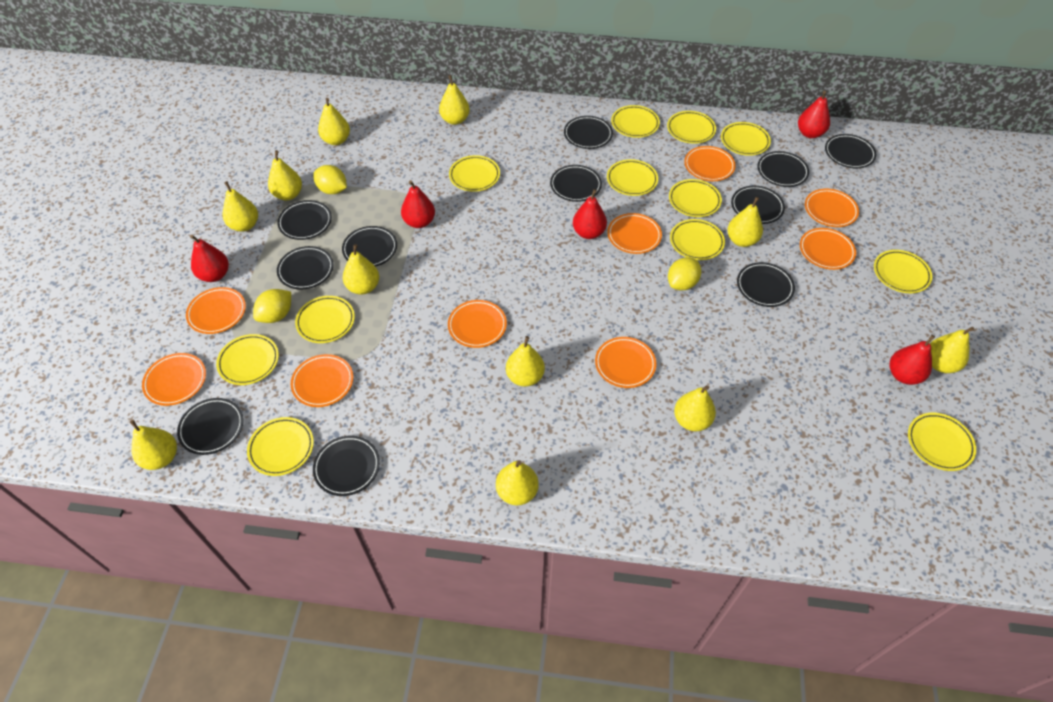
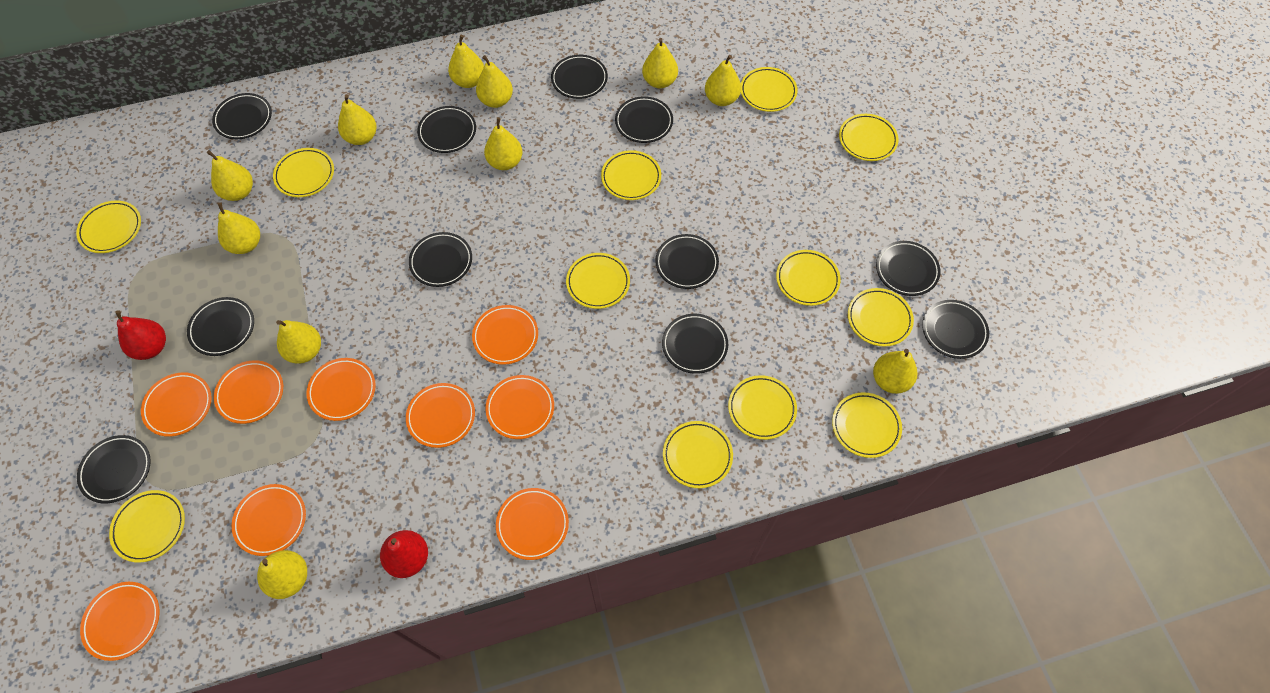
red pear: [190,235,229,282] [401,180,435,228] [573,189,607,239] [798,91,830,138] [890,335,935,385] = 5 -> [115,310,166,360] [380,530,428,578] = 2
yellow lemon: [253,289,291,323] [313,165,347,194] [668,257,701,290] = 3 -> none = 0

